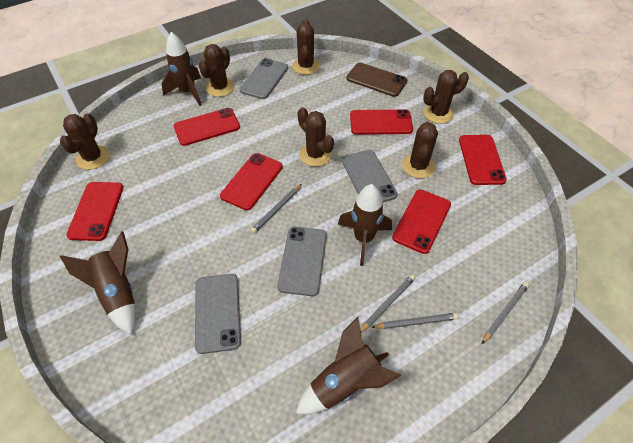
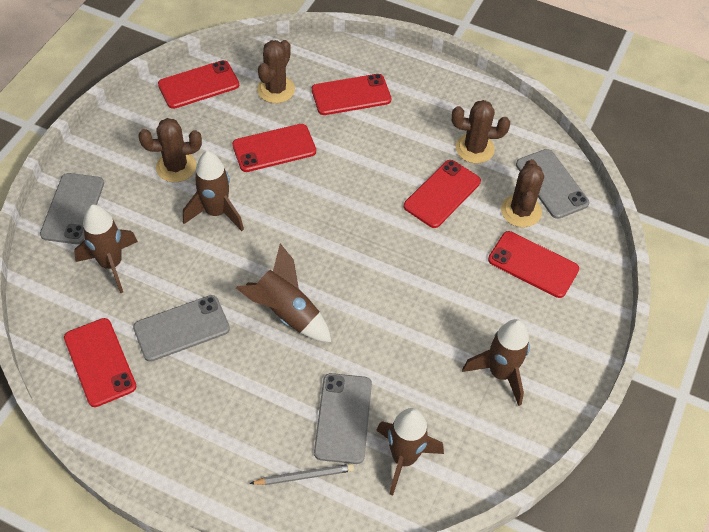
brown cactus: [60,114,110,170] [199,44,235,97] [292,19,320,75] [298,107,334,167] [402,122,438,179] [423,70,469,124] = 6 -> [138,118,202,182] [257,40,295,103] [452,100,510,163] [501,159,544,227] = 4
brown phone: [346,62,407,97] = 1 -> none = 0
brown rocket: [60,231,135,334] [162,32,202,106] [296,317,401,415] [338,184,392,266] = 4 -> [74,205,138,293] [183,151,244,231] [236,244,331,342] [376,408,444,496] [462,319,530,406] = 5
grey pencil: [251,184,302,233] [360,274,416,332] [372,313,459,329] [482,282,529,344] = 4 -> [250,464,354,485] = 1

